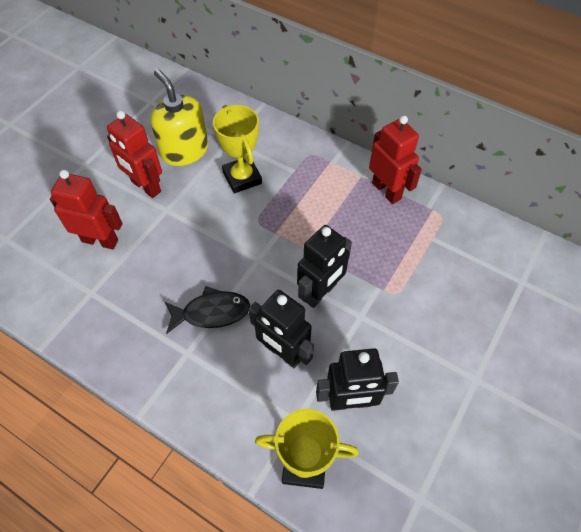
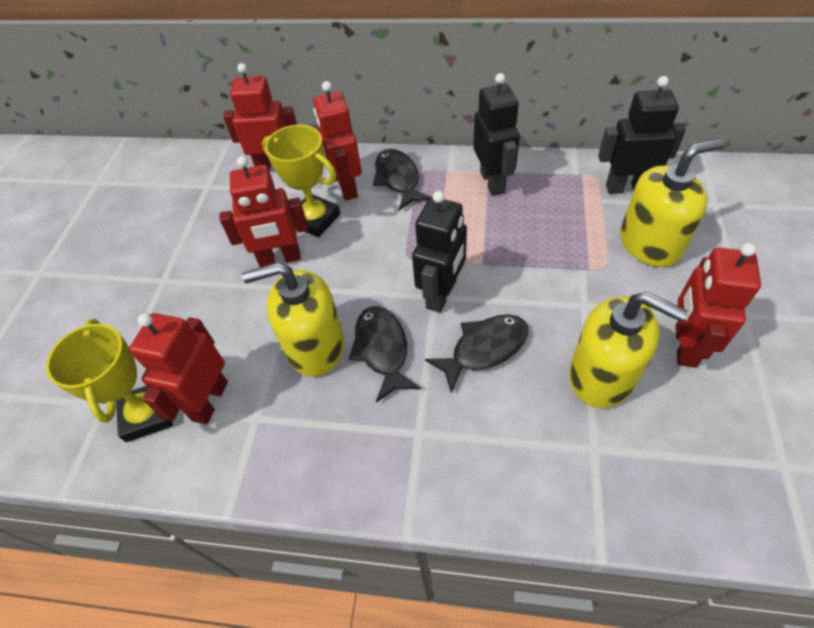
black fish: [165,286,250,334] = 1 -> [349,306,421,402] [373,149,431,210] [425,314,528,393] = 3
red robot: [50,170,123,249] [107,111,162,198] [369,115,422,204] = 3 -> [129,313,228,424] [220,156,308,267] [223,63,297,171] [313,81,362,201] [675,243,761,368] = 5
yellow soap dispenser: [150,69,208,166] = 1 -> [242,262,344,376] [569,292,688,408] [620,138,724,267] = 3

